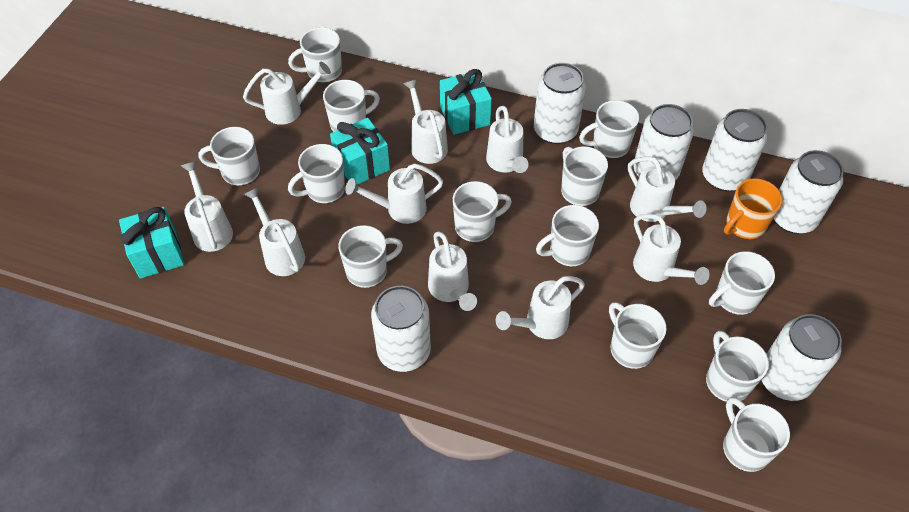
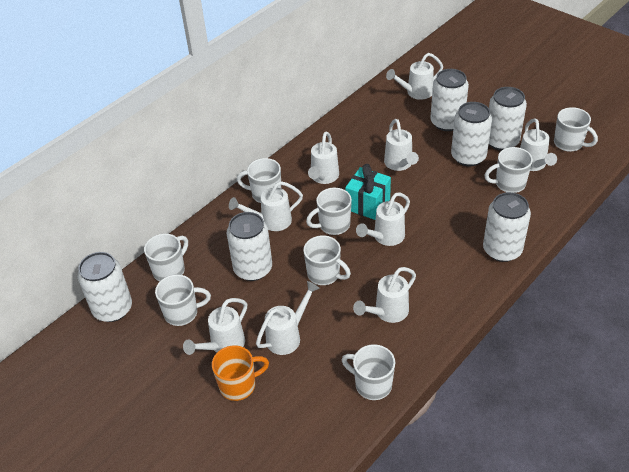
turquoise gift: [119,207,184,279] [330,118,390,185] [440,69,492,135] = 3 -> [345,164,391,220] = 1
white mug: [198,127,260,185] [288,27,342,82] [288,144,345,203] [323,80,380,132] [338,225,403,288] [453,181,512,242] [536,205,599,266] [561,146,608,206] [579,100,639,158] [609,302,667,369] [706,331,769,402] [709,251,775,315] [723,397,790,472] = 13 -> [144,234,188,282] [155,274,211,326] [237,158,281,203] [303,235,351,285] [306,188,352,235] [342,344,395,400] [484,147,533,193] [554,107,598,152] = 8
white watering can: [181,161,233,252] [243,62,331,125] [244,187,305,276] [345,164,443,224] [403,79,448,164] [428,231,477,311] [486,106,529,173] [496,276,585,339] [628,156,706,222] [633,214,710,285] = 10 -> [183,298,247,355] [229,181,303,231] [256,281,320,355] [308,132,339,184] [353,267,416,323] [356,192,410,246] [384,119,419,171] [386,53,443,100] [520,118,557,171] = 9

